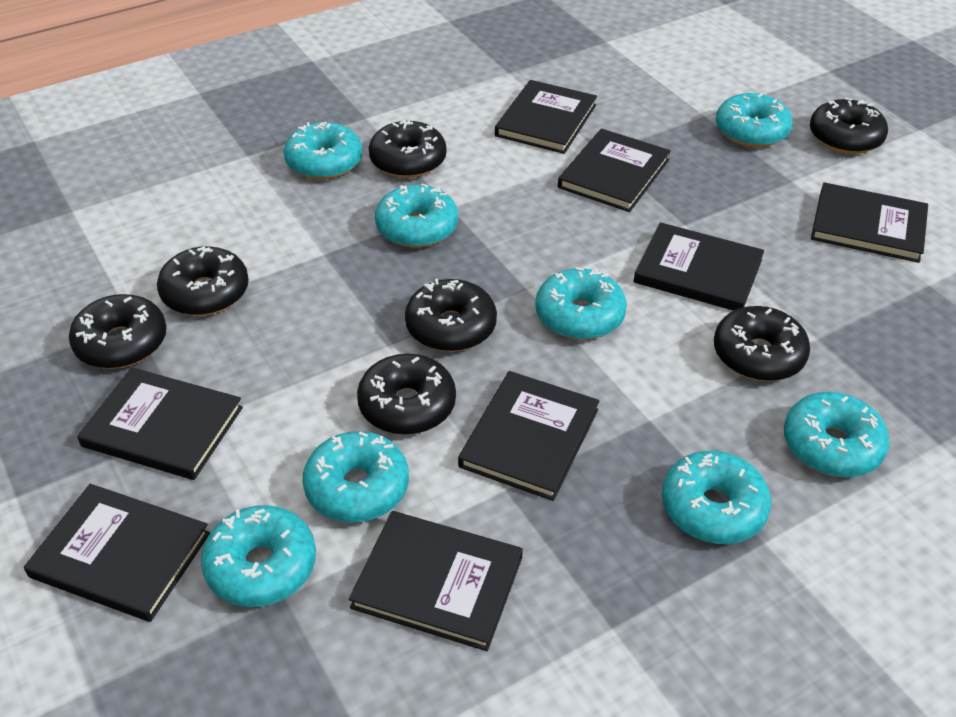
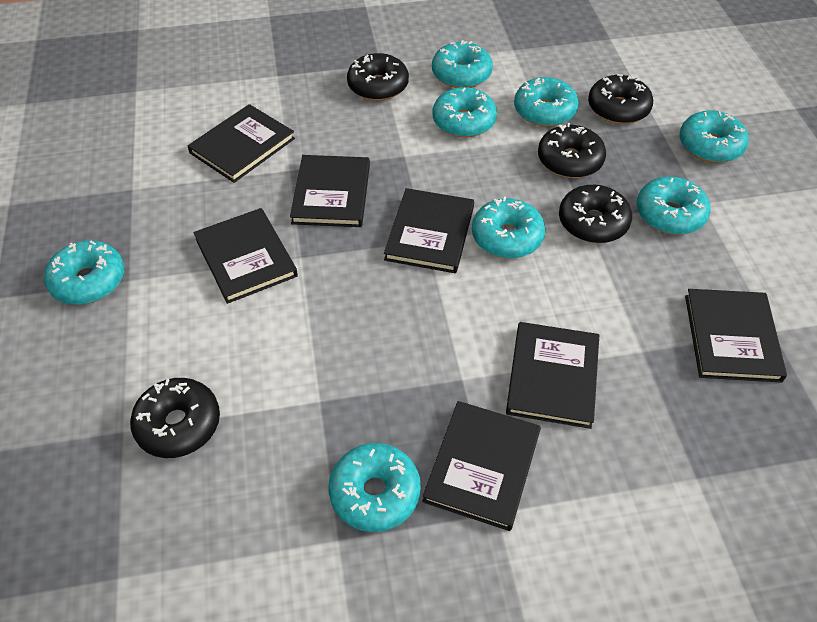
black book: [24,484,210,622] [77,367,243,480] [349,511,523,651] [458,371,599,501] [495,80,597,154] [558,129,671,212] [634,222,764,311] [811,182,928,263] = 8 -> [188,104,295,183] [194,208,298,304] [290,155,370,227] [384,188,474,273] [423,401,541,531] [506,322,599,429] [685,289,787,383] = 7
black donut: [69,294,166,369] [157,246,249,316] [357,354,456,435] [369,120,447,178] [405,279,497,352] [714,306,810,381] [810,98,888,154] = 7 -> [130,378,220,458] [347,53,409,101] [538,123,606,178] [559,185,632,243] [588,74,653,124] = 5

